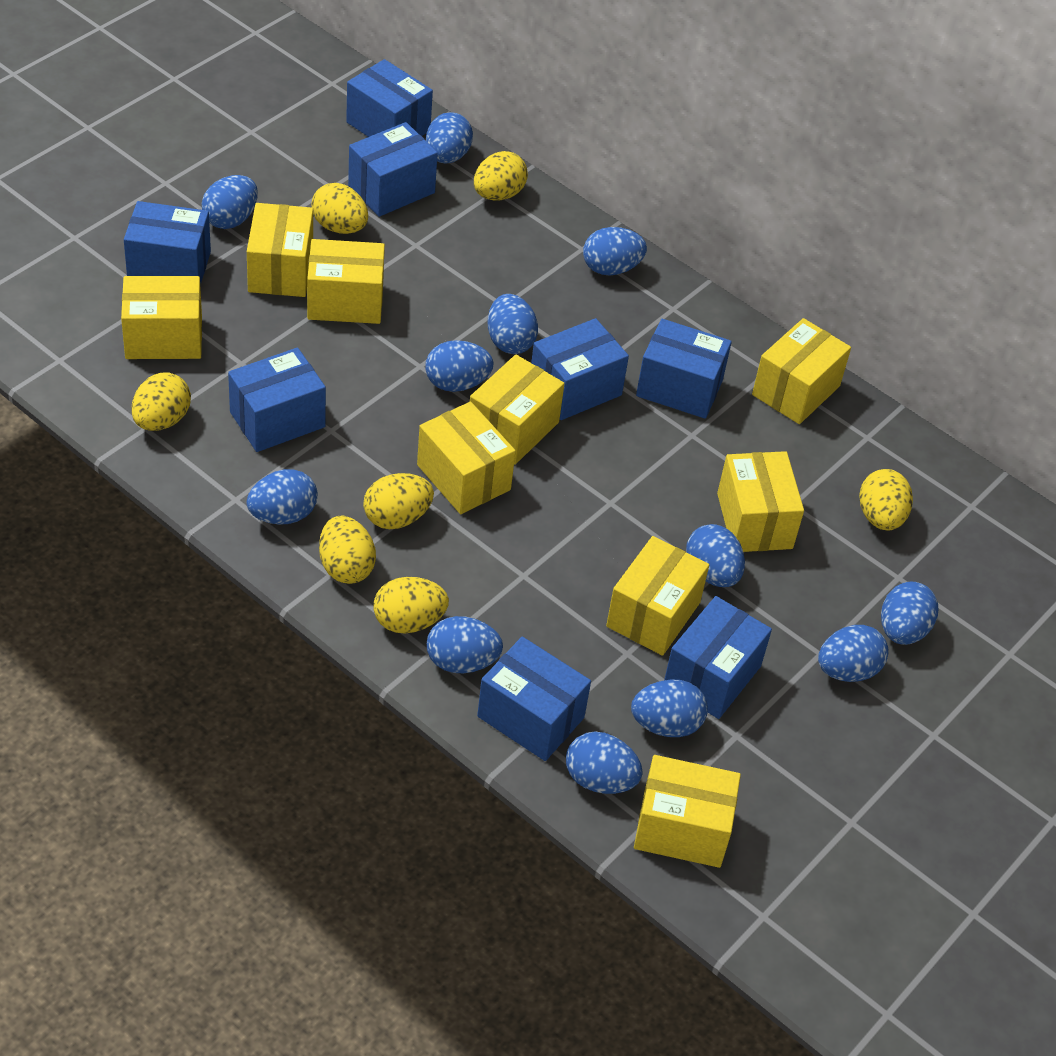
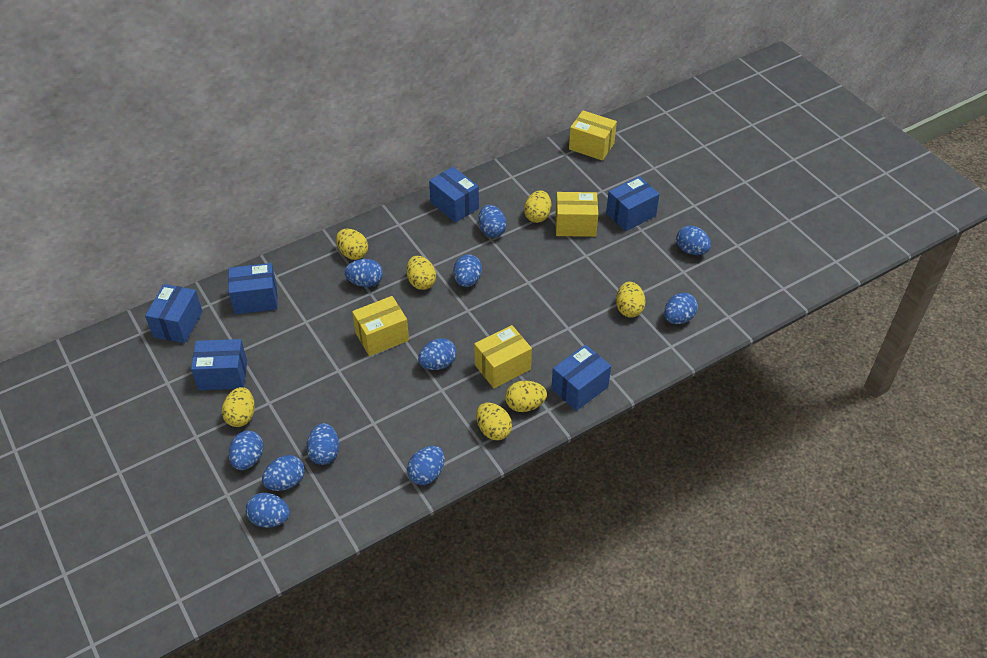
blue box: [124,201,211,285] [228,348,326,452] [346,59,433,137] [348,122,438,217] [477,637,591,761] [531,318,629,420] [636,319,732,419] [664,596,772,719] = 8 -> [145,284,203,343] [191,339,247,390] [228,263,278,314] [429,167,479,223] [551,345,611,411] [606,176,660,231] = 6
blue egg: [202,175,258,229] [246,469,318,525] [425,340,494,392] [426,112,473,163] [427,616,503,673] [488,294,538,354] [566,732,643,794] [583,227,647,275] [631,680,708,737] [686,524,745,587] [818,625,889,682] [881,582,938,645] = 12 -> [229,431,264,470] [246,493,290,527] [262,455,305,491] [306,423,339,465] [345,259,383,287] [407,446,445,485] [418,338,457,370] [453,254,482,287] [478,205,507,237] [664,293,698,324] [676,226,711,255] = 11
yellow box: [121,276,202,359] [247,203,313,297] [307,239,385,324] [417,402,516,514] [470,355,565,465] [606,536,709,656] [634,755,741,868] [717,451,804,552] [752,318,851,424] = 9 -> [352,296,409,356] [474,325,532,388] [555,192,598,237] [569,110,617,161] = 4

